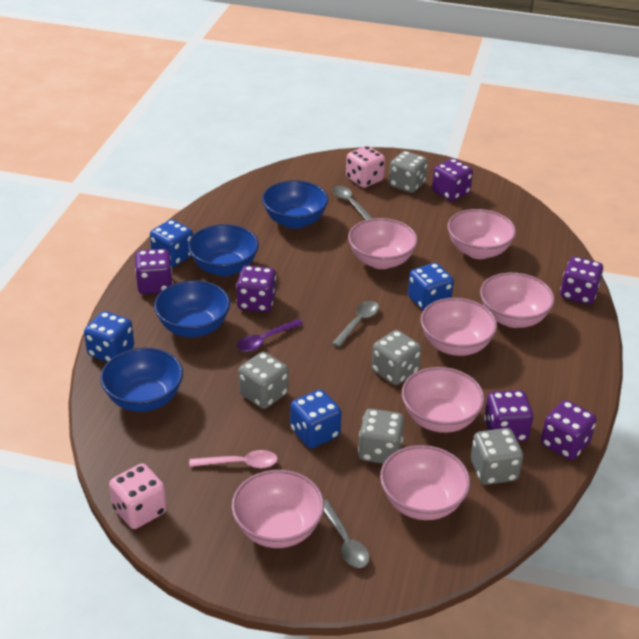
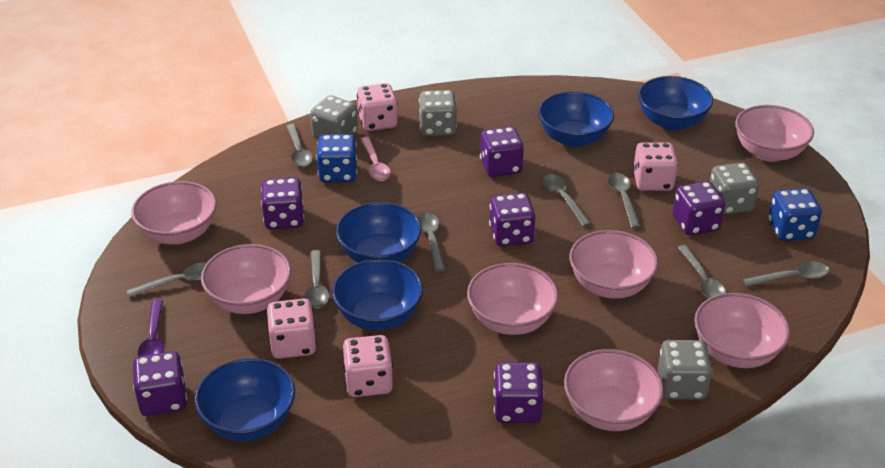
blue bowl: [100,348,183,412] [154,280,230,337] [188,224,259,276] [262,180,328,229] = 4 -> [194,358,295,441] [332,259,423,331] [336,202,422,263] [538,91,614,147] [638,76,713,131] = 5
blue dice: [84,311,134,362] [150,219,193,267] [290,389,342,448] [408,263,454,311] = 4 -> [316,134,357,183] [768,188,822,241] = 2
grey dice: [238,352,288,409] [358,409,404,464] [372,330,421,385] [389,151,428,193] [471,428,523,485] = 5 -> [310,95,358,140] [419,90,457,136] [658,340,712,400] [710,163,759,215] = 4
grey spoon: [324,500,369,568] [332,186,373,220] [332,301,379,347] = 3 -> [127,263,206,297] [286,124,313,167] [305,250,330,308] [418,212,446,272] [542,174,592,227] [608,173,641,229] [677,245,726,299] [743,262,829,287] = 8
pink dice: [109,463,167,529] [346,146,385,188] = 2 -> [267,298,317,359] [342,335,393,397] [357,83,398,131] [633,142,678,191] = 4

